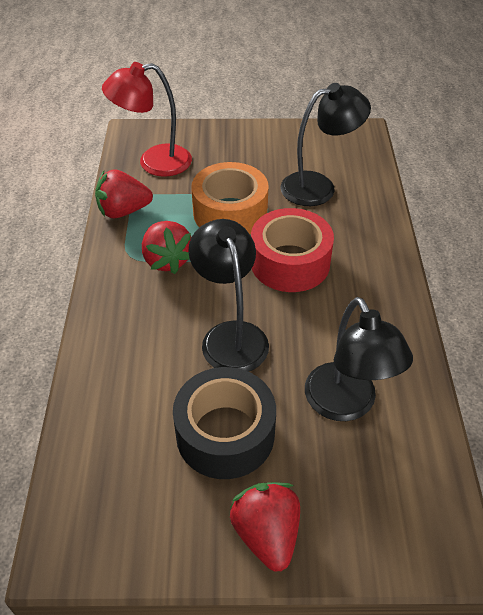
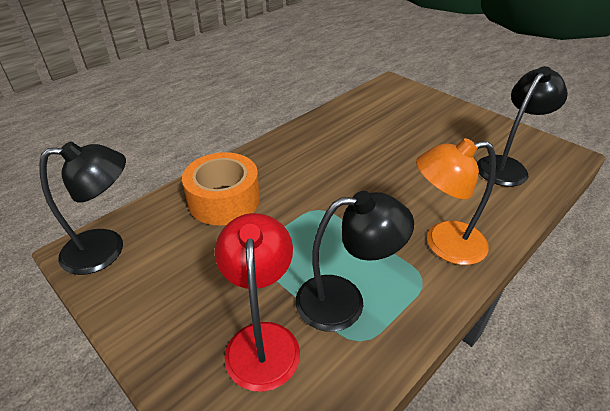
black tape: [173,367,276,479] = 1 -> none = 0
orange lamp: none = 0 -> [416,138,496,265] = 1
red strawberry: [95,169,153,218] [142,221,191,274] [230,482,300,572] = 3 -> none = 0
red tape: [251,208,334,292] = 1 -> none = 0

